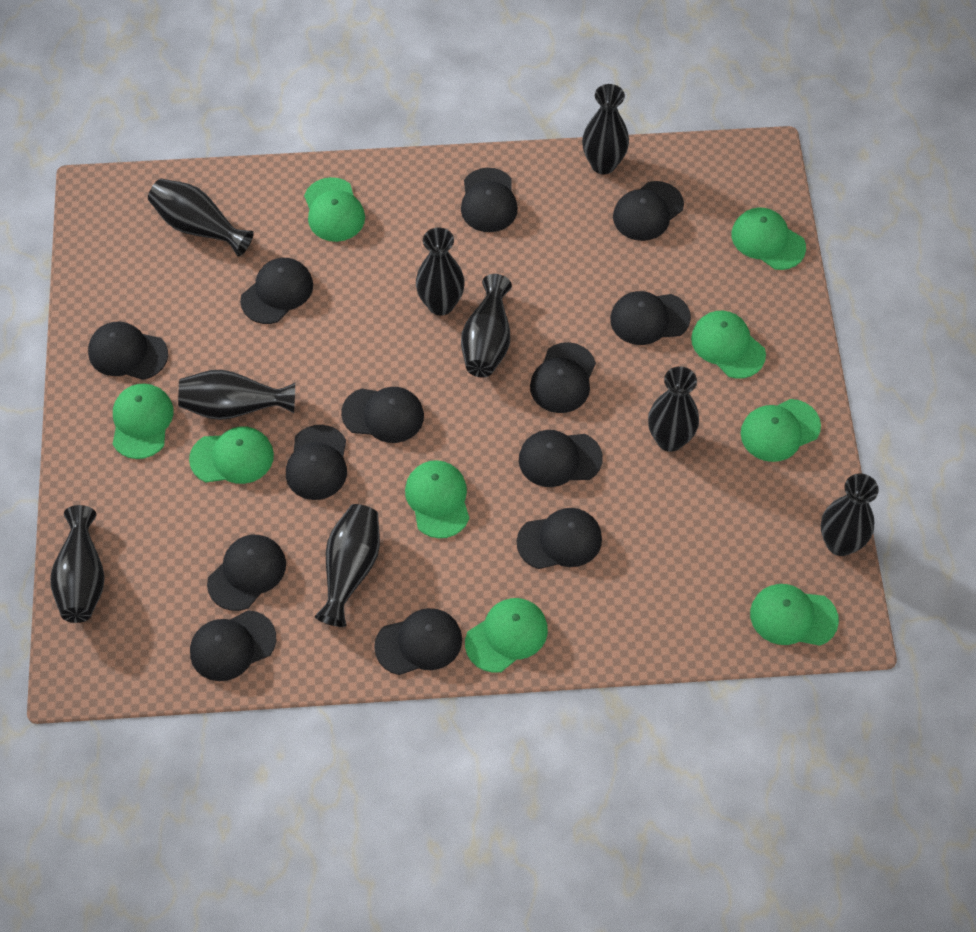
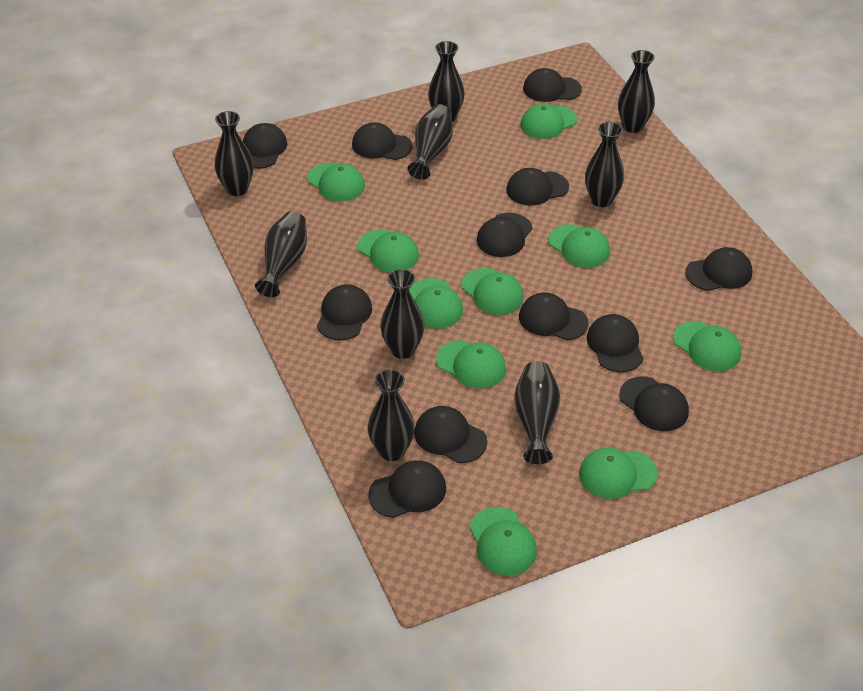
black cap: [88,321,168,380] [190,610,276,681] [207,535,286,611] [240,258,313,324] [286,425,347,500] [341,387,424,443] [374,608,462,675] [461,168,518,232] [517,508,602,569] [519,430,603,487] [530,342,596,413] [610,291,691,345] [613,181,684,241] = 13 -> [243,123,287,169] [317,284,372,341] [352,123,413,160] [368,460,446,518] [414,406,487,463] [477,213,532,257] [506,168,569,206] [519,292,588,340] [523,68,582,102] [587,314,644,372] [619,376,689,431] [685,247,752,291] = 12
green cap: [113,383,174,459] [189,426,274,484] [304,177,365,242] [405,460,469,538] [465,598,548,673] [691,311,766,379] [731,208,806,270] [741,399,821,462] [750,584,839,646] = 9 -> [307,163,365,201] [357,229,419,272] [409,278,463,329] [436,340,506,389] [461,268,524,315] [469,507,537,576] [521,104,577,139] [548,224,610,268] [579,448,658,499] [673,321,741,371] = 10

